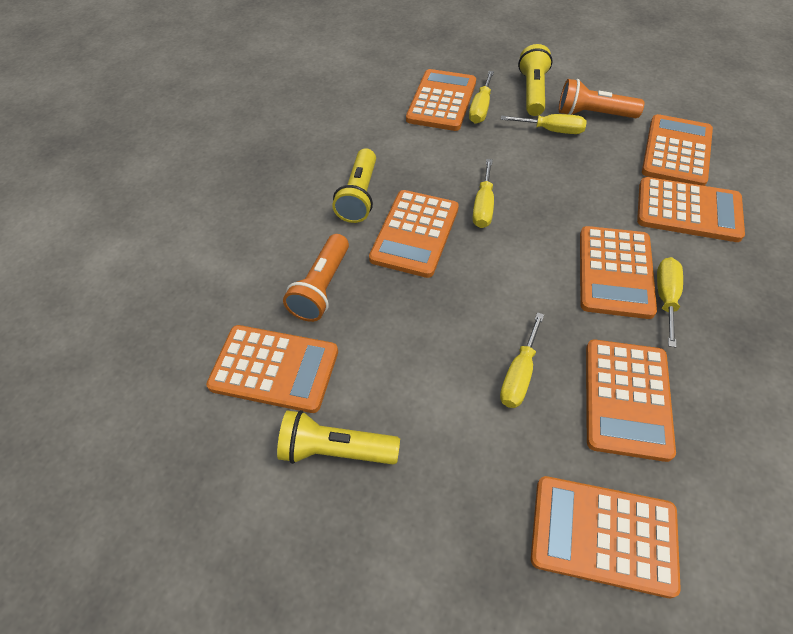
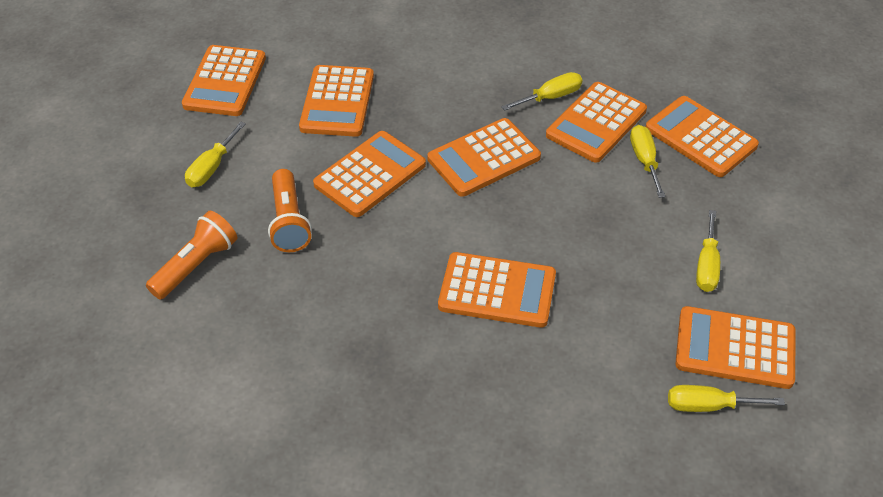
yellow flashlight: [277,410,400,464] [332,148,376,223] [518,44,553,116] = 3 -> none = 0

